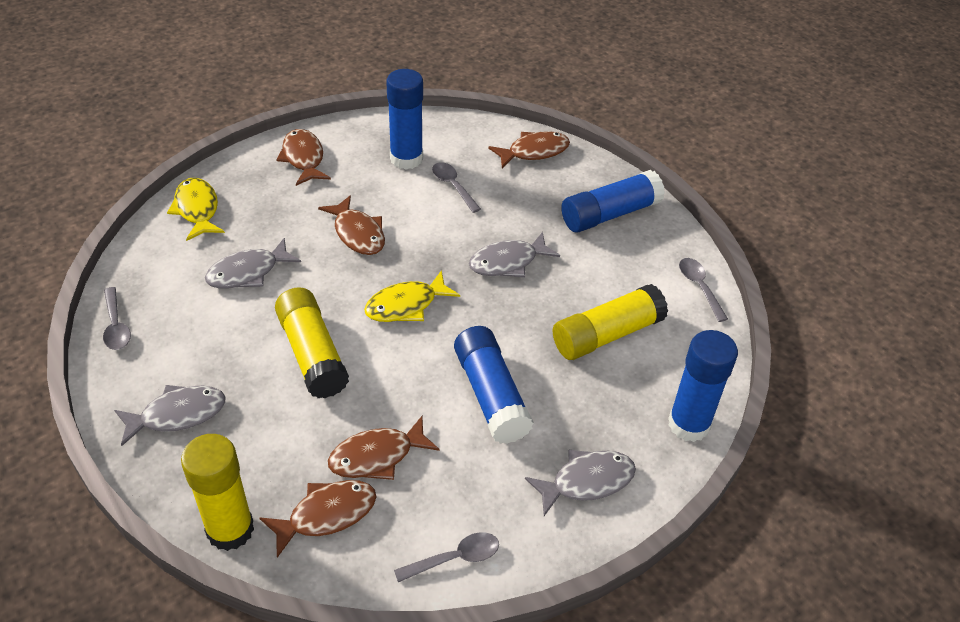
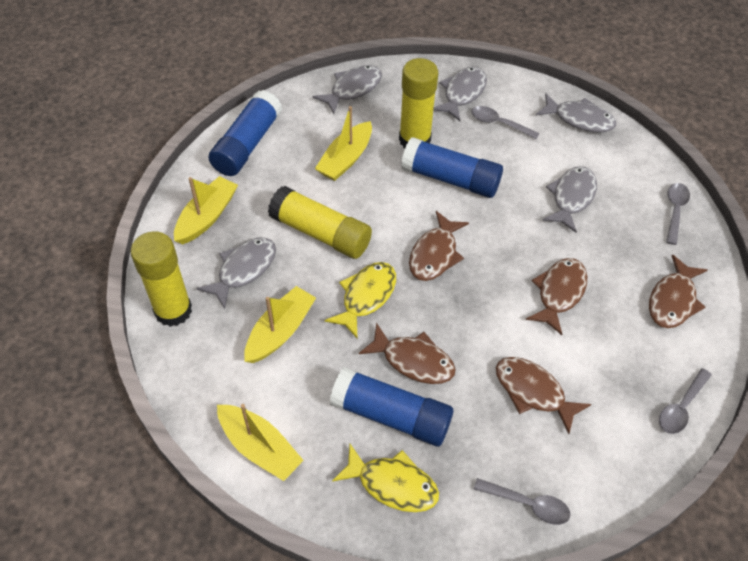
blue glue stick: [386,69,423,170] [454,326,534,444] [561,170,665,233] [668,330,738,442] = 4 -> [208,90,282,176] [329,367,453,447] [401,137,503,198] = 3
grey fish: [114,385,226,446] [205,238,301,289] [469,232,560,277] [525,450,636,516] = 4 -> [197,238,276,309] [312,65,382,114] [433,67,487,121] [536,93,616,133] [542,166,597,233] = 5
yellow boat: none = 0 -> [174,176,238,244] [217,404,304,481] [244,286,316,363] [315,106,372,181] = 4

